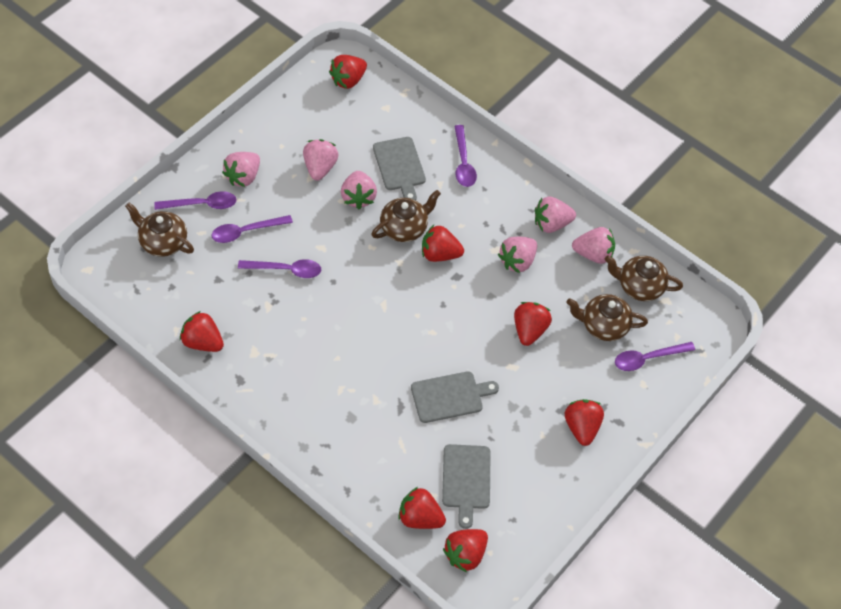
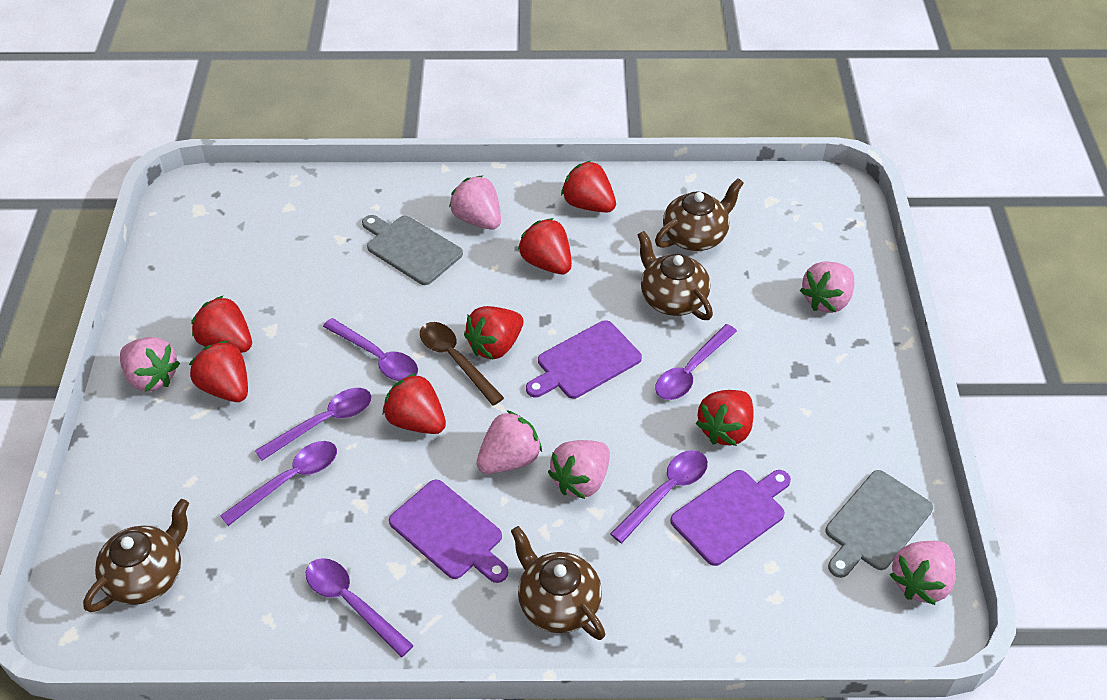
brown spoon: none = 0 -> [420,322,504,406] = 1
grey cutting board: [373,137,426,200] [411,371,499,423] [442,444,491,529] = 3 -> [362,215,463,285] [826,470,933,578] = 2
purple cutting board: none = 0 -> [389,480,508,583] [526,320,642,399] [670,470,791,566] = 3
purple spoon: [154,191,237,210] [211,215,293,243] [238,259,321,278] [454,125,477,187] [615,342,695,371] = 5 -> [220,441,337,526] [255,388,371,461] [306,558,414,657] [323,318,418,381] [610,450,708,543] [655,324,737,400] = 6

